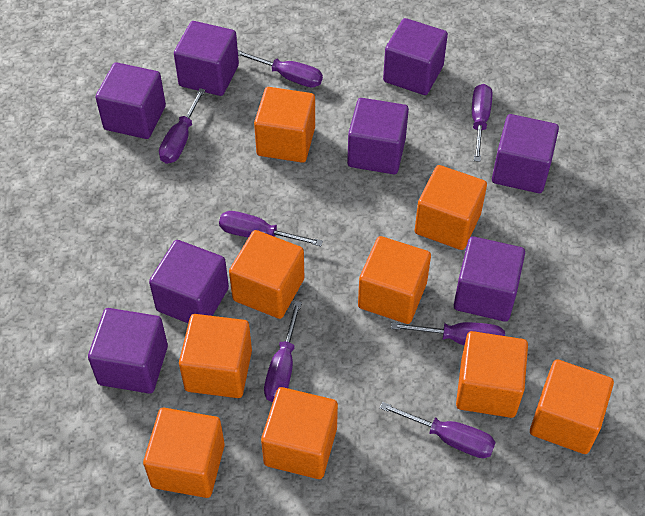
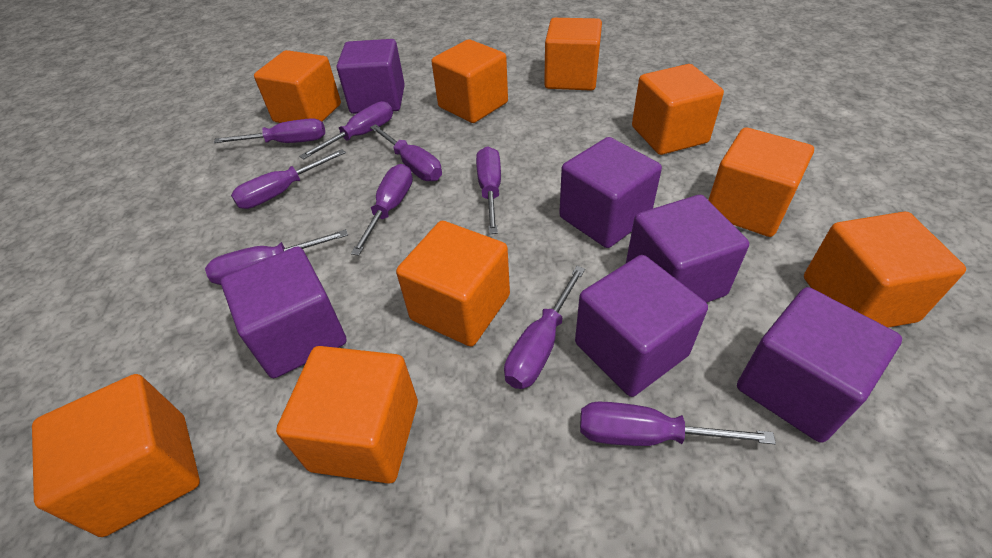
purple cube: [88,308,168,394] [96,62,166,139] [149,240,229,323] [174,21,239,96] [347,98,409,174] [383,18,448,95] [454,236,525,322] [492,114,559,193] = 8 -> [221,246,347,378] [337,39,405,114] [559,137,662,248] [575,255,708,397] [626,195,749,303] [737,287,902,443] = 6
purple screwdriver: [159,88,205,164] [219,211,323,246] [238,50,323,87] [264,301,302,402] [380,402,496,458] [391,322,505,345] [472,84,492,162] = 7 -> [205,229,348,285] [214,118,325,143] [231,149,346,209] [299,101,393,160] [351,164,413,256] [370,124,442,181] [476,146,501,234] [504,266,585,389] [580,402,776,446] = 9

